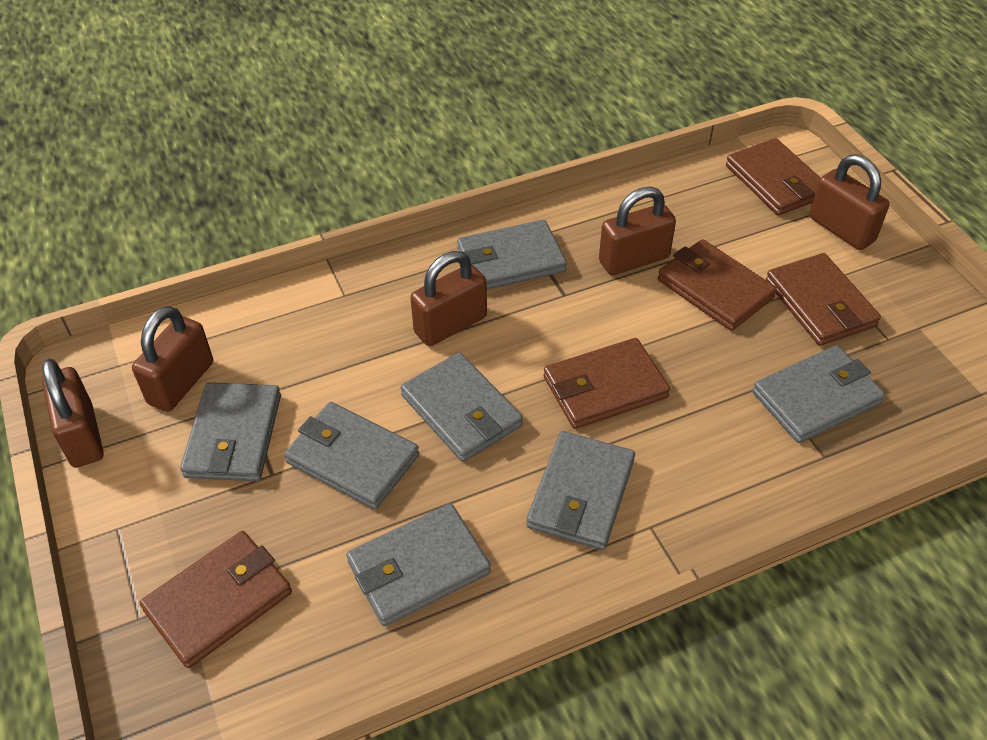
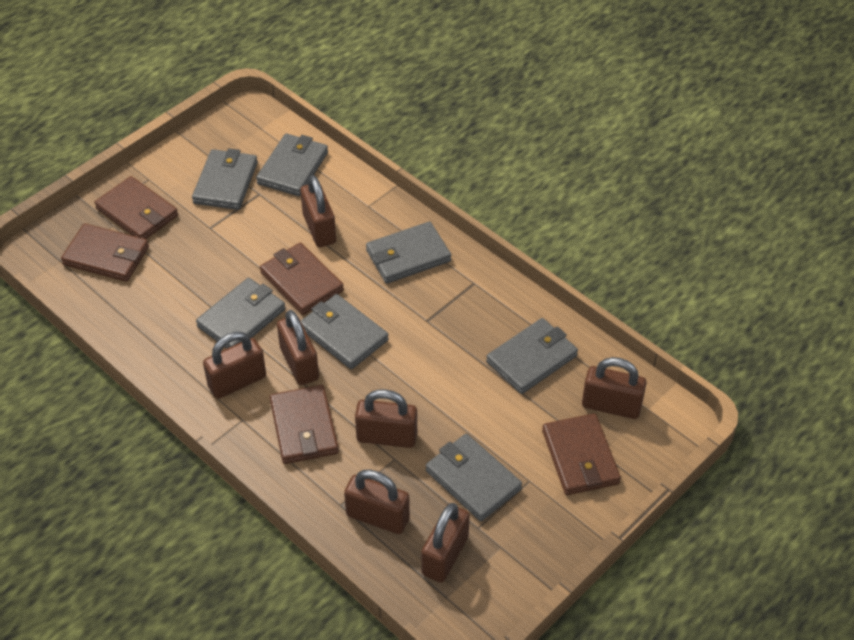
brown padlock: [42,359,104,468] [132,306,213,412] [410,251,487,346] [599,187,676,275] [809,154,889,250] = 5 -> [203,332,266,399] [277,310,319,385] [300,175,336,247] [344,470,410,534] [355,389,417,448] [421,503,470,583] [582,357,647,419] = 7

